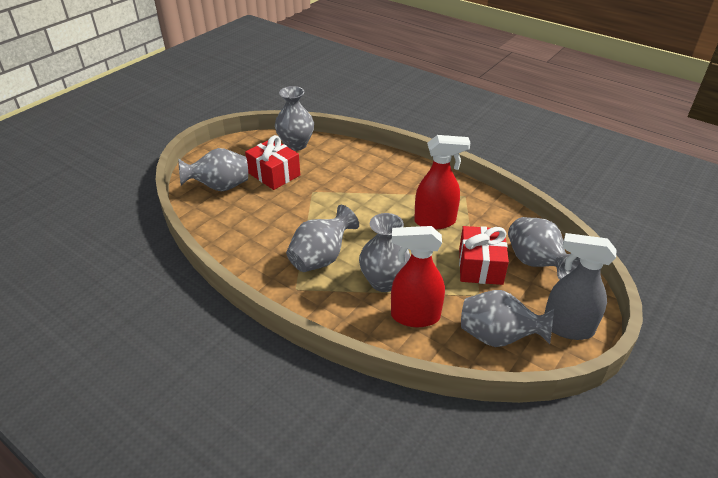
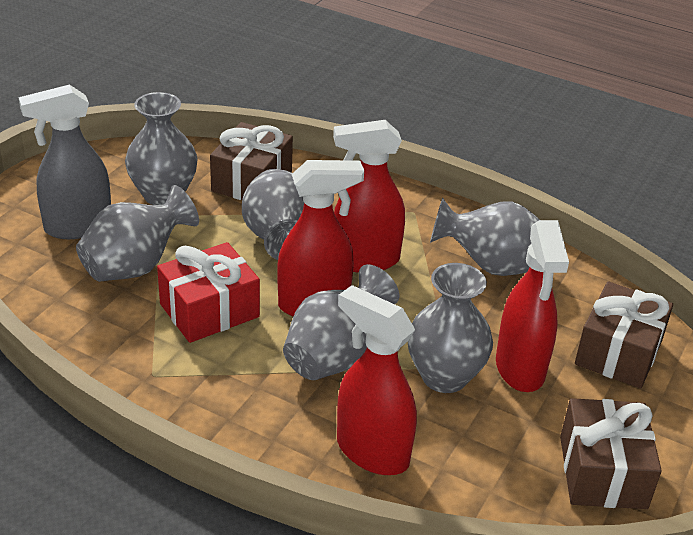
brown gift: none = 0 -> [210,122,293,200] [560,398,662,509] [575,281,673,388] = 3
red gift: [245,135,300,190] [459,226,509,285] = 2 -> [157,242,260,343] = 1
red spray bottle: [391,226,445,327] [414,135,470,229] = 2 -> [277,160,364,317] [333,120,405,273] [337,285,417,475] [496,220,569,392] = 4

